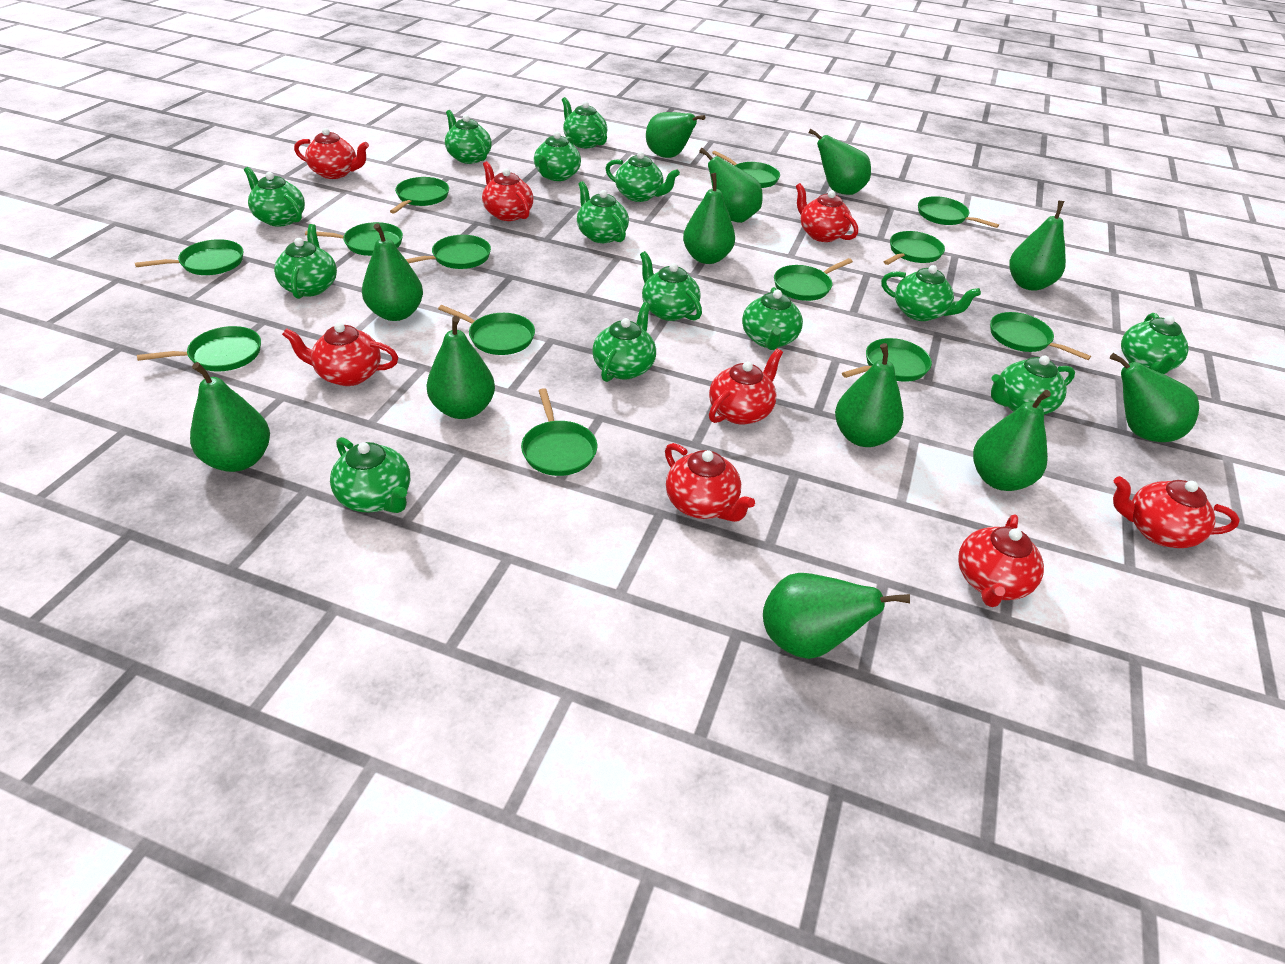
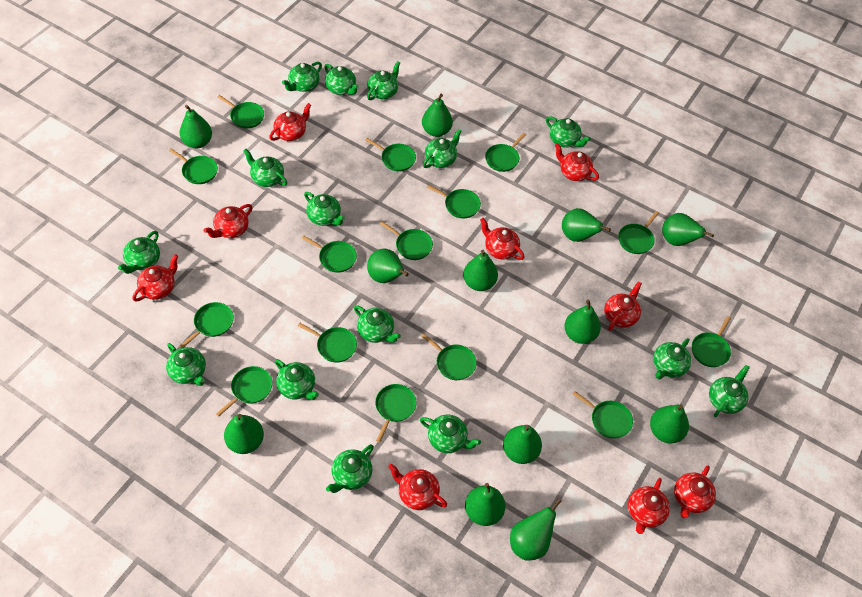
green pan: [135,239,243,275] [137,326,261,372] [305,222,403,256] [390,177,449,214] [406,235,491,269] [438,305,535,355] [521,388,597,476] [712,151,780,188] [774,258,853,301] [842,338,932,382] [884,231,945,265] [918,196,999,228] [990,312,1091,360] = 13 -> [169,148,218,184] [179,302,234,348] [216,366,273,417] [217,95,264,128] [298,323,357,363] [302,235,357,273] [365,138,416,171] [375,384,417,442] [380,221,433,260] [422,334,477,380] [427,184,481,219] [485,133,526,172] [573,391,633,439] [618,211,659,254] [692,316,731,367] = 15
green teapot: [244,167,305,227] [274,224,337,299] [330,437,410,513] [445,110,492,164] [534,132,581,181] [562,97,607,148] [577,181,629,243] [592,302,656,382] [605,151,680,202] [640,251,702,321] [742,287,803,350] [881,265,981,321] [991,355,1075,415] [1121,313,1189,374] = 14 -> [118,231,160,274] [166,343,206,386] [243,149,287,187] [275,359,319,400] [282,62,322,92] [304,192,345,226] [324,64,359,95] [326,444,374,493] [354,305,401,343] [367,61,400,100] [420,414,481,453] [423,129,462,168] [546,116,591,148] [653,338,691,379] [709,365,750,417] = 15
red teapot: [282,323,398,386] [294,128,369,179] [482,161,533,221] [665,443,755,522] [709,349,783,425] [796,183,858,242] [958,514,1044,607] [1113,476,1240,548] = 8 -> [133,254,178,302] [203,204,253,238] [269,103,311,141] [388,464,447,510] [480,218,524,260] [555,143,599,181] [604,281,642,331] [628,478,670,534] [674,465,716,518] = 9

